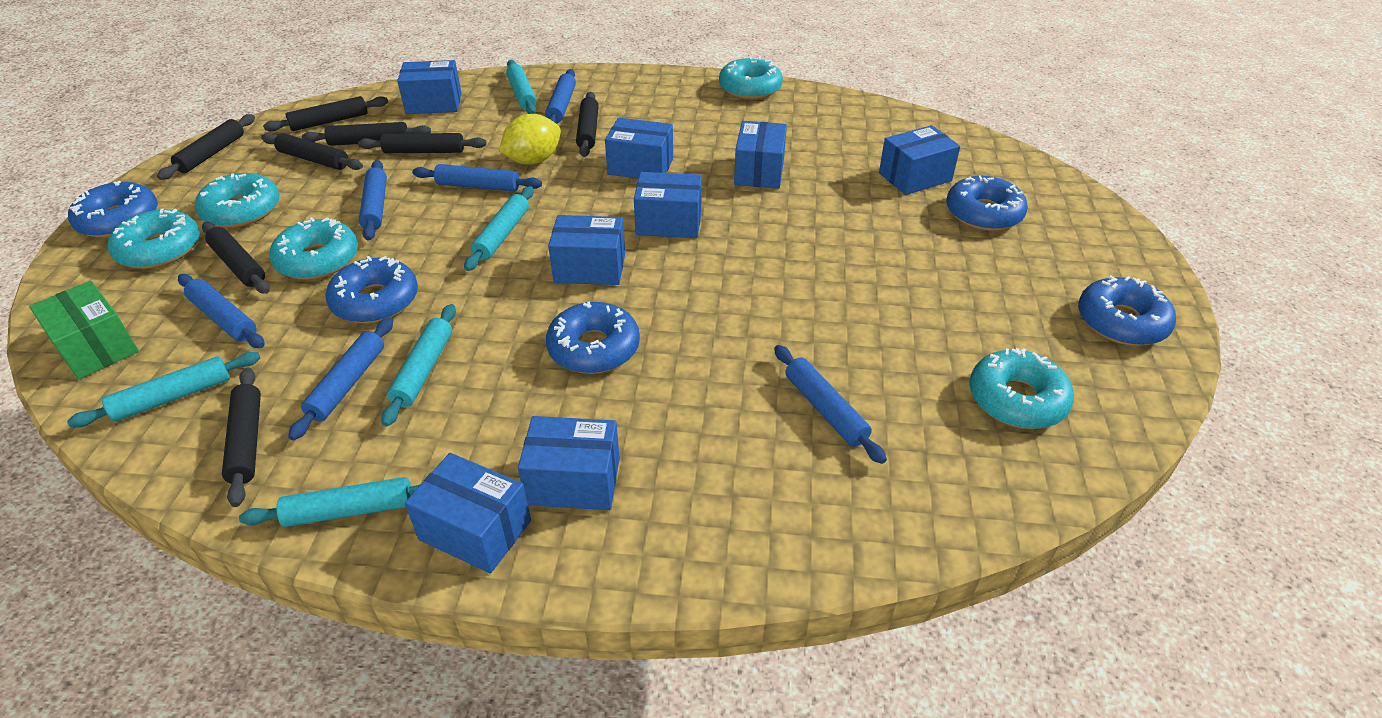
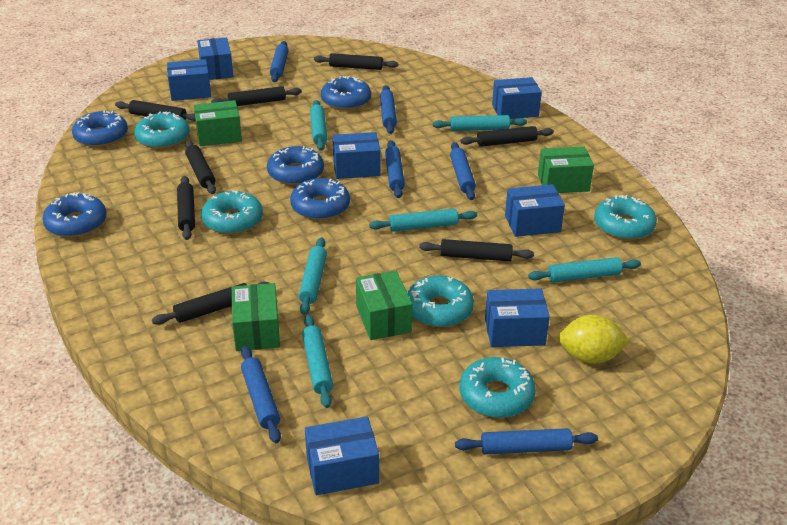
blue box: [397,60,462,114] [405,453,531,573] [518,416,620,510] [548,215,625,285] [605,118,673,179] [634,172,702,238] [734,121,787,189] [879,125,960,195] = 8 -> [167,59,211,101] [197,37,234,80] [305,417,379,495] [332,132,381,179] [485,288,550,347] [492,77,542,119] [505,184,565,237] = 7
green box: [29,281,139,379] = 1 -> [193,100,242,146] [232,283,280,351] [356,271,412,340] [538,146,594,193] = 4
turquoise rolling pin: [67,352,260,427] [239,477,421,527] [381,304,456,426] [464,186,534,271] [506,60,537,114] = 5 -> [299,238,327,315] [302,315,333,408] [310,100,327,151] [369,209,477,232] [433,115,527,131] [528,257,641,283] = 6

